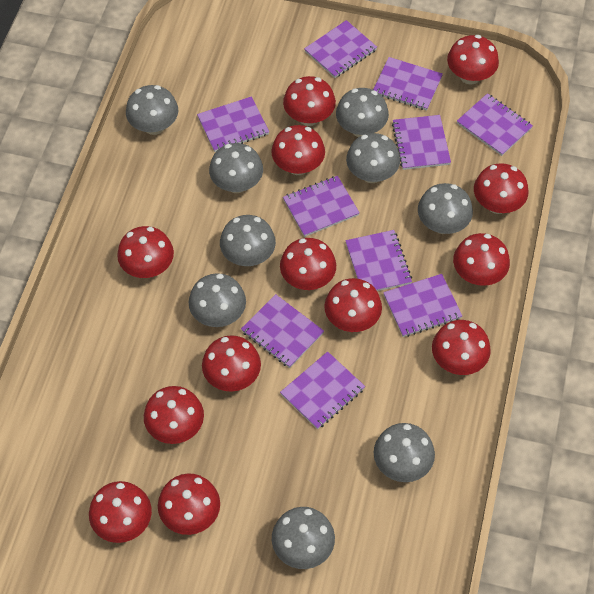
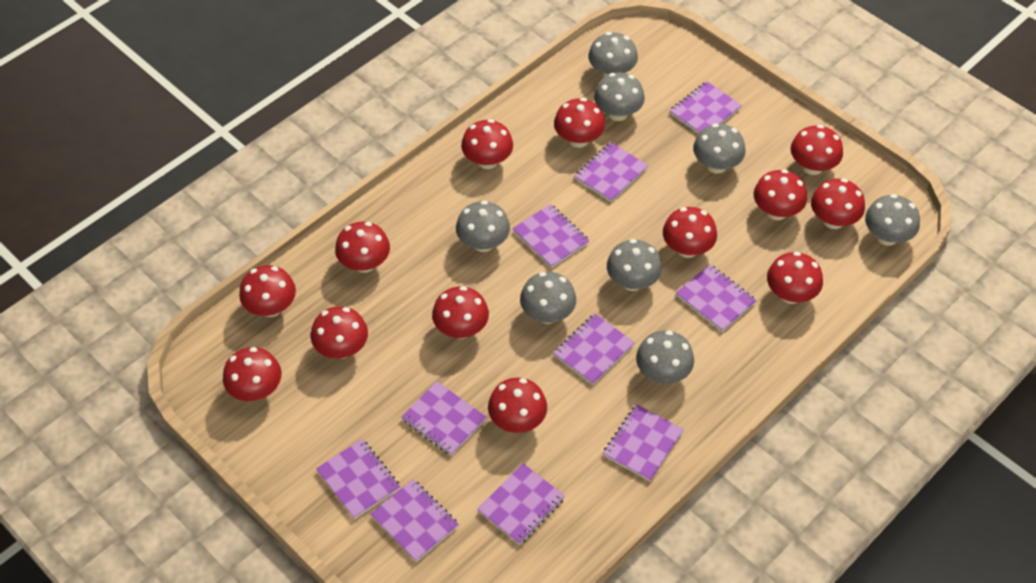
grey mushroom: [126,85,178,135] [189,273,246,327] [209,143,263,193] [220,215,276,266] [272,507,335,569] [336,88,389,137] [346,133,400,183] [374,423,435,482] [418,183,473,234] = 9 -> [456,200,510,252] [520,272,576,324] [588,32,638,77] [594,73,645,121] [607,239,662,291] [636,330,694,384] [693,124,745,174] [865,194,920,246] = 8

